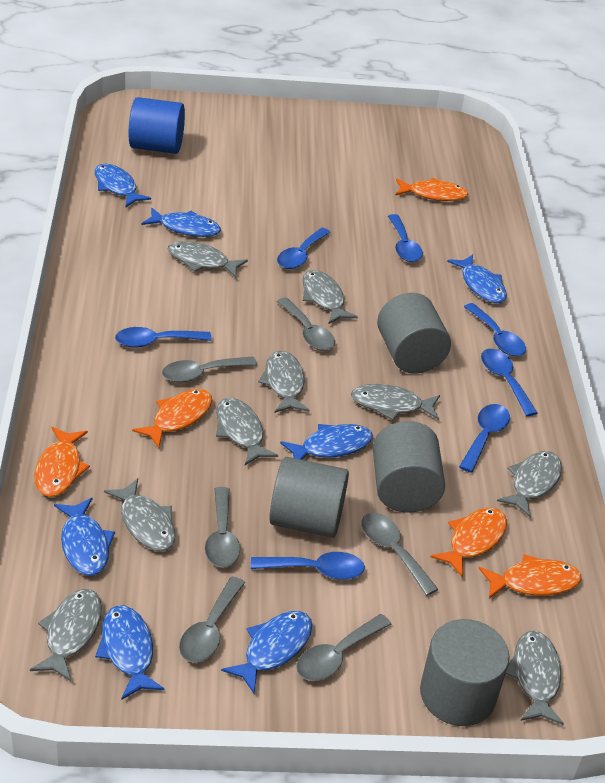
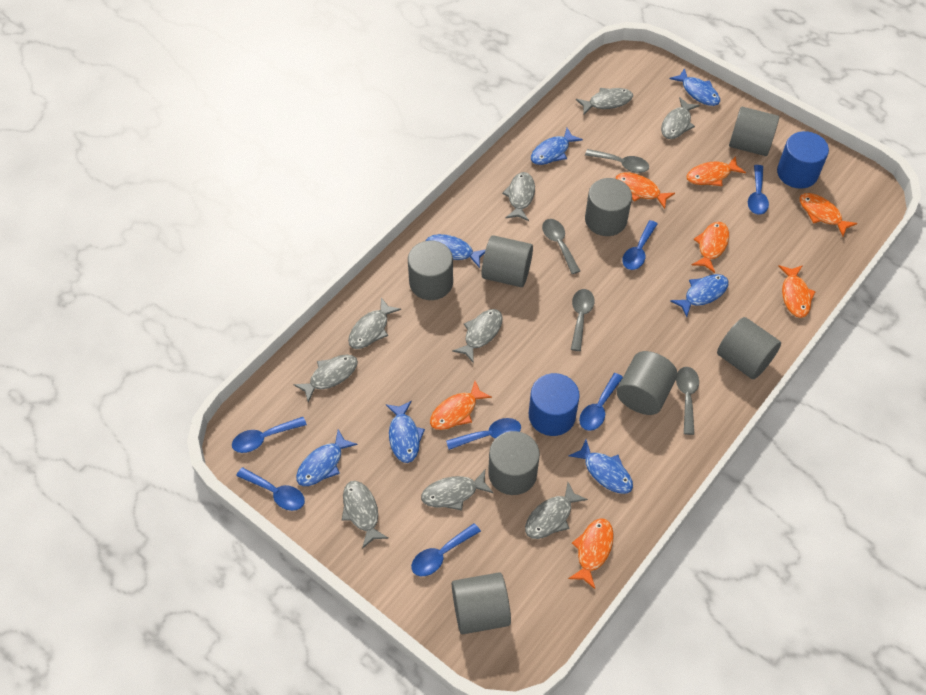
blue cylinder: [129,97,185,154] = 1 -> [529,373,580,436] [777,131,829,189] = 2
grey cylinder: [269,457,349,538] [372,421,445,512] [377,293,451,374] [420,619,509,726] = 4 -> [408,241,453,300] [452,572,511,635] [481,235,533,287] [488,431,540,495] [585,178,632,236] [617,351,678,415] [717,317,781,379] [729,107,779,156] = 8
grey spoon: [162,356,257,383] [179,576,245,663] [205,487,240,568] [277,297,335,351] [296,614,391,681] [361,513,438,596] = 6 -> [542,219,580,274] [571,289,595,351] [585,149,649,173] [676,367,699,435] = 4
orange fish: [34,427,90,497] [132,389,212,448] [396,178,468,201] [430,508,507,578] [478,554,582,599] = 5 -> [430,381,492,430] [568,518,614,589] [616,172,675,209] [686,157,746,186] [692,222,729,273] [778,265,816,318] [799,193,857,236] = 7

